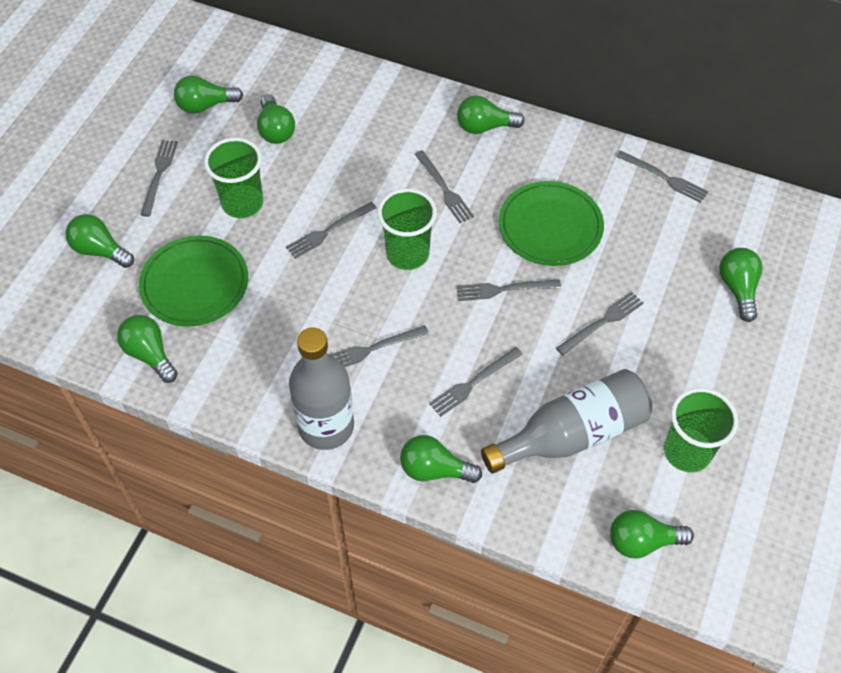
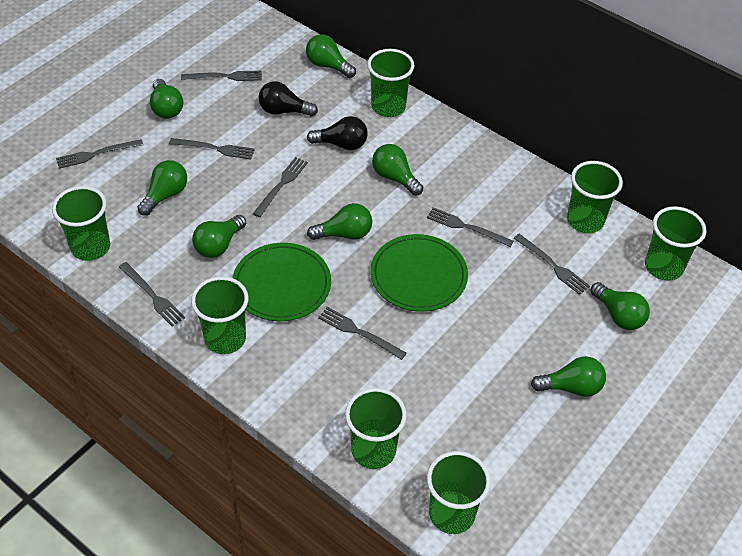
black light bulb: none = 0 -> [258,81,318,116] [307,116,368,150] = 2
green cup: [204,138,263,218] [377,188,437,270] [664,388,738,472] = 3 -> [52,186,110,261] [191,276,249,354] [345,388,407,469] [367,49,414,117] [427,451,491,534] [567,161,623,233] [645,206,706,281] = 7
grey bottle: [289,327,354,450] [481,369,652,473] = 2 -> none = 0

